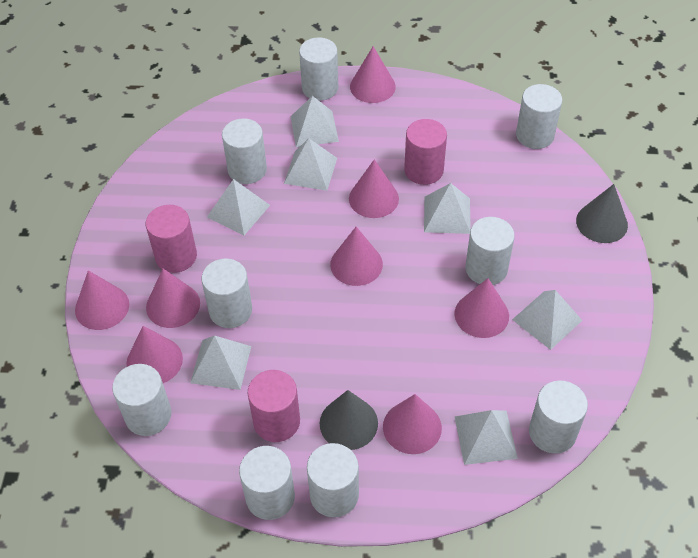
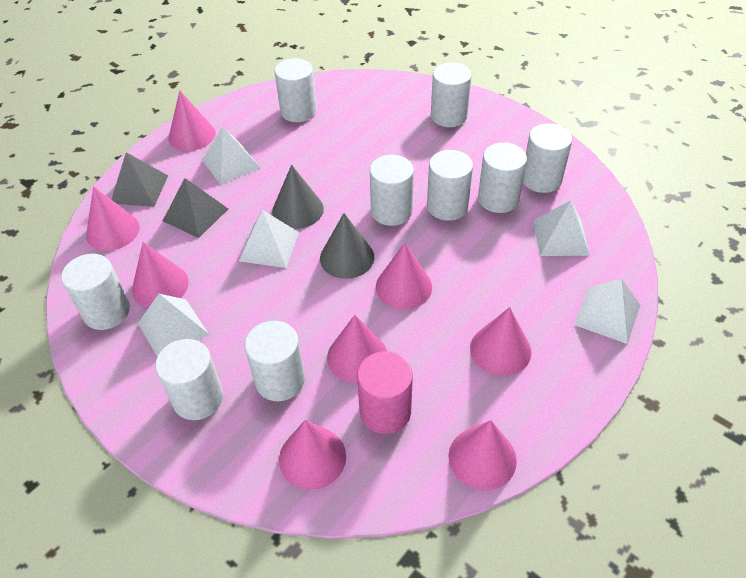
grey pyramid: none = 0 -> [111,152,168,207] [163,178,228,238] = 2
pink cylinder: [146,205,197,273] [248,370,300,442] [404,119,447,185] = 3 -> [357,351,413,434] = 1
white pyramid: [190,336,251,390] [207,179,270,236] [284,138,337,191] [291,96,339,147] [424,183,471,234] [454,410,518,465] [512,290,582,350] = 7 -> [138,294,209,357] [202,127,260,185] [239,210,299,268] [533,200,590,256] [574,279,640,344] = 5

